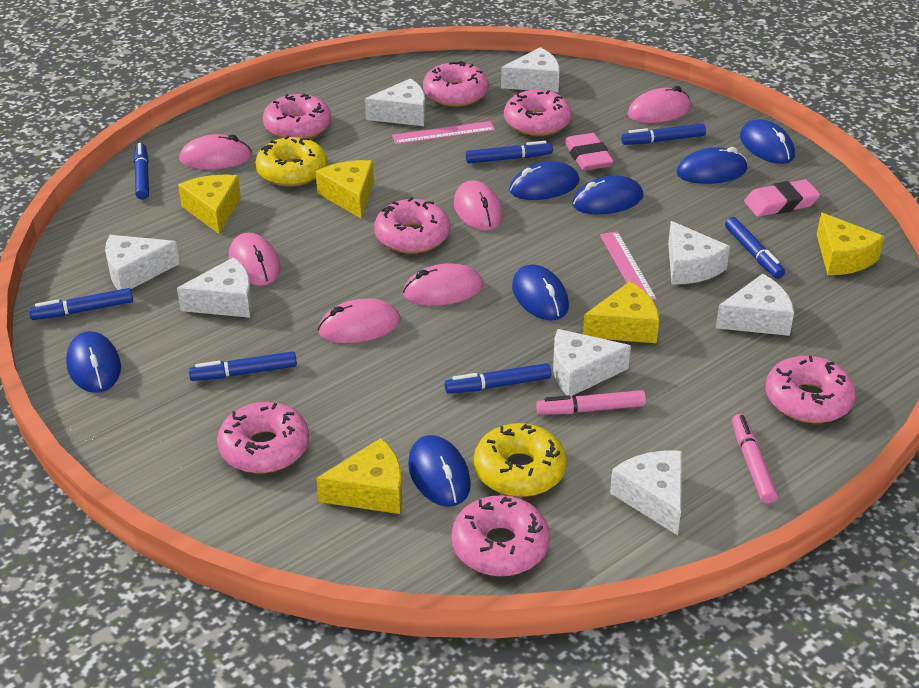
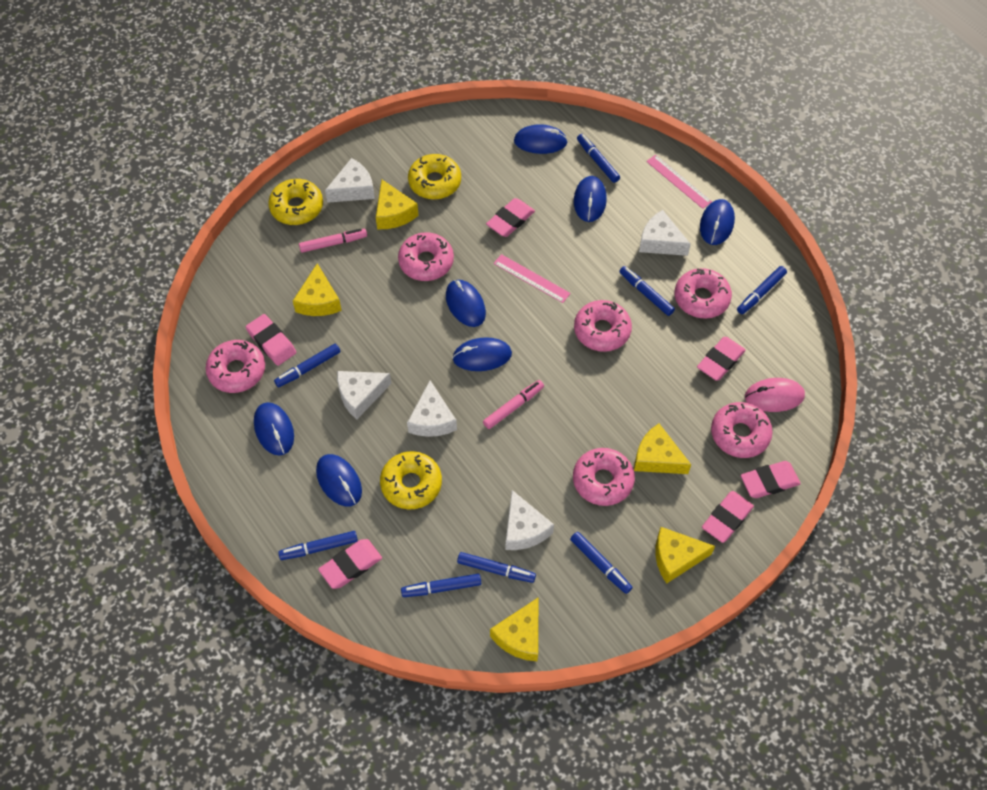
blue marker: [29,288,133,320] [134,143,149,200] [189,351,297,381] [445,363,551,394] [466,141,553,164] [621,123,706,145] [725,217,785,279] = 7 -> [274,344,340,387] [278,531,358,560] [401,574,481,597] [457,552,536,583] [570,532,633,594] [577,134,620,183] [619,266,675,316] [737,266,787,314] = 8
pink donut: [217,402,309,473] [263,94,331,138] [374,197,450,253] [423,61,489,107] [451,495,550,576] [504,90,572,136] [765,356,856,423] = 7 -> [206,340,265,393] [398,232,454,281] [573,448,635,506] [574,300,632,352] [675,268,732,319] [711,402,773,458] = 6
pink eraser: [564,133,614,171] [744,179,820,217] = 2 -> [246,314,296,366] [318,539,382,589] [486,198,535,237] [697,337,746,381] [702,491,754,543] [740,461,801,498] = 6
pink mouse: [179,134,252,170] [229,233,281,286] [317,298,401,343] [403,263,483,306] [454,180,503,231] [628,86,691,123] = 6 -> [745,378,805,412] = 1
white cheese: [105,235,180,290] [177,257,252,318] [365,78,426,126] [501,47,559,92] [553,329,631,396] [610,450,682,535] [668,221,730,284] [716,274,794,336] = 8 -> [325,158,375,203] [337,371,391,419] [407,380,457,437] [506,490,554,550] [639,210,691,256] = 5
yellow donut: [255,135,327,186] [474,423,567,497] = 2 -> [268,179,323,225] [380,451,442,509] [408,154,461,199] = 3

